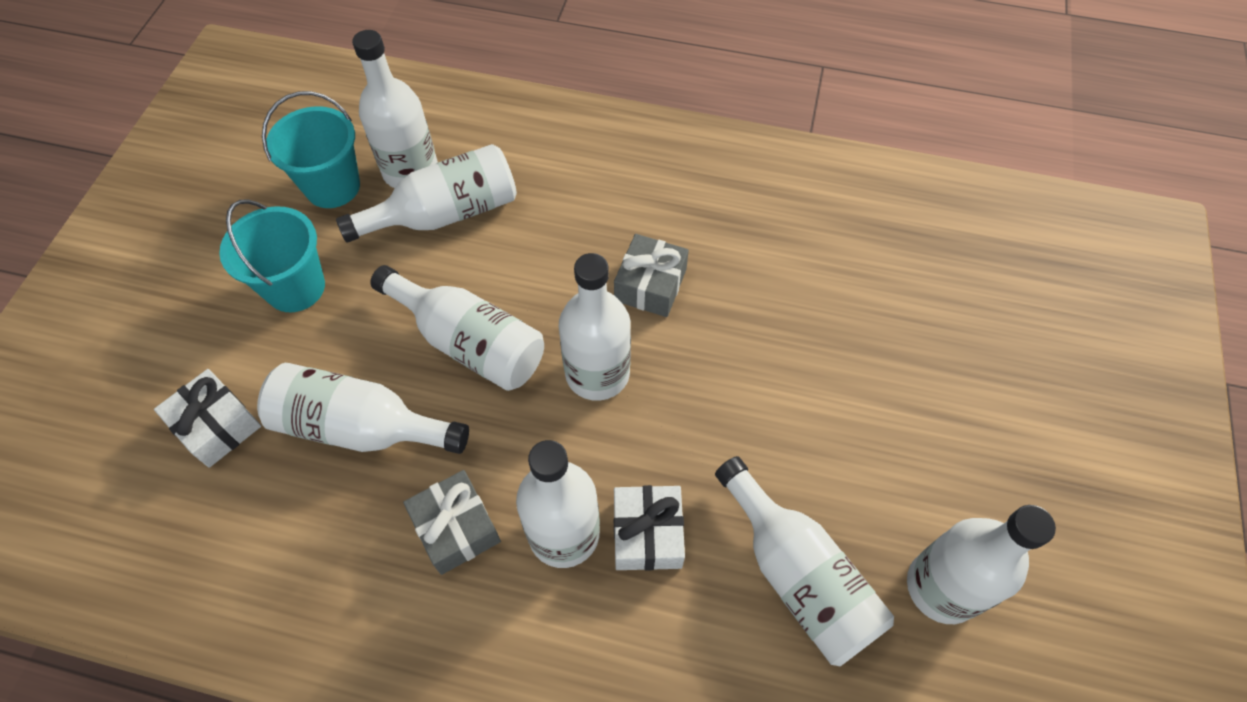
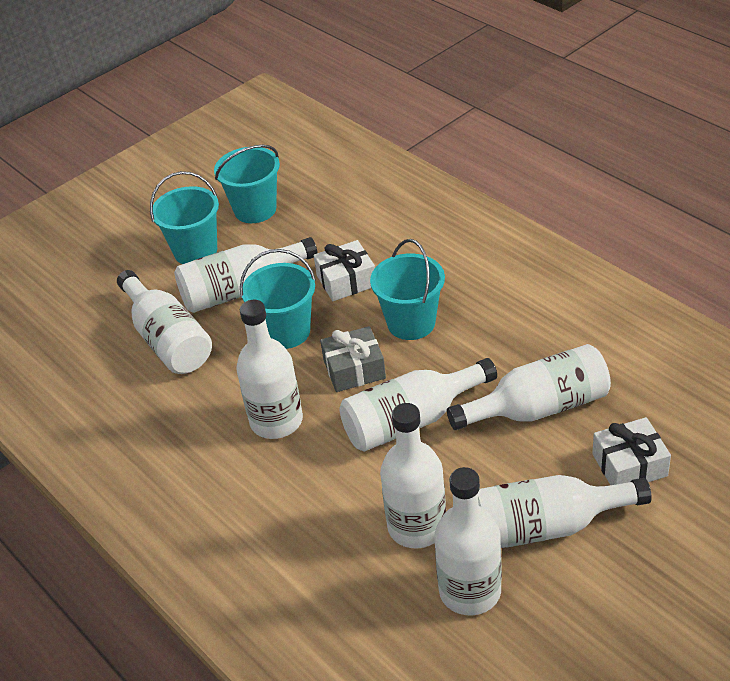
grey gift: [403,470,501,575] [614,234,689,317] = 2 -> [320,326,386,392] = 1
turquoise bucket: [219,199,325,312] [262,91,360,208] = 2 -> [150,171,219,264] [214,145,280,223] [240,249,316,349] [370,239,445,340] = 4

